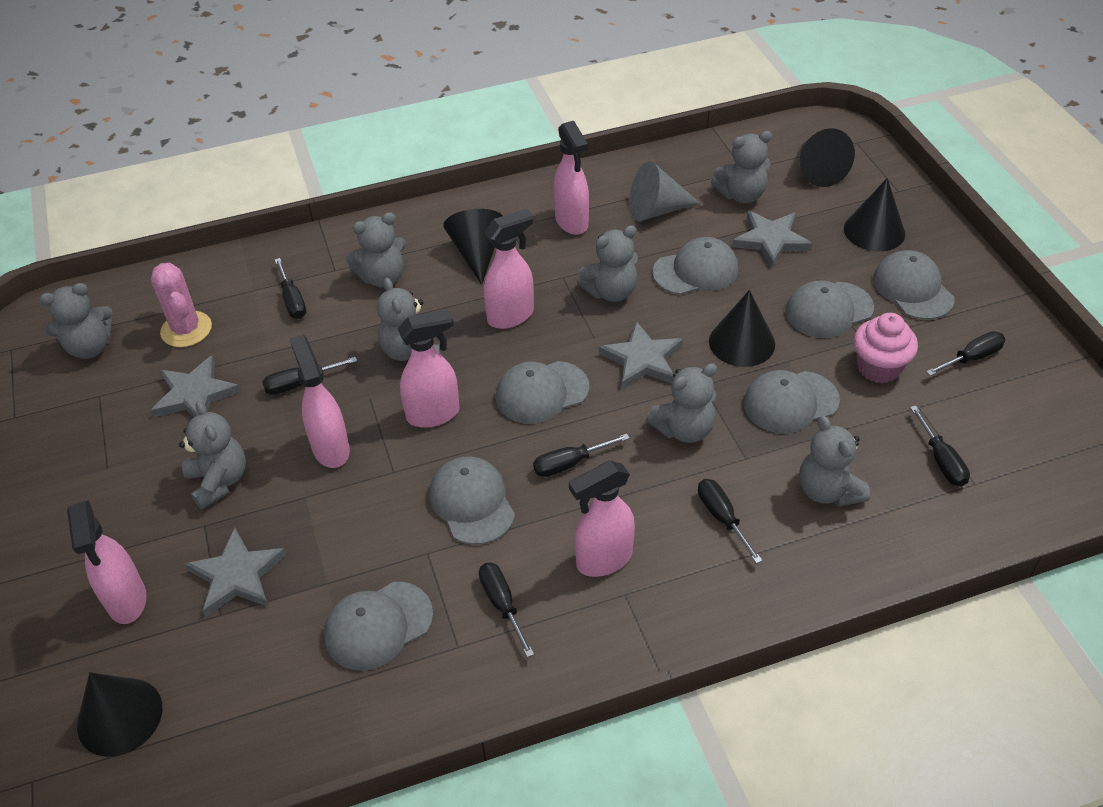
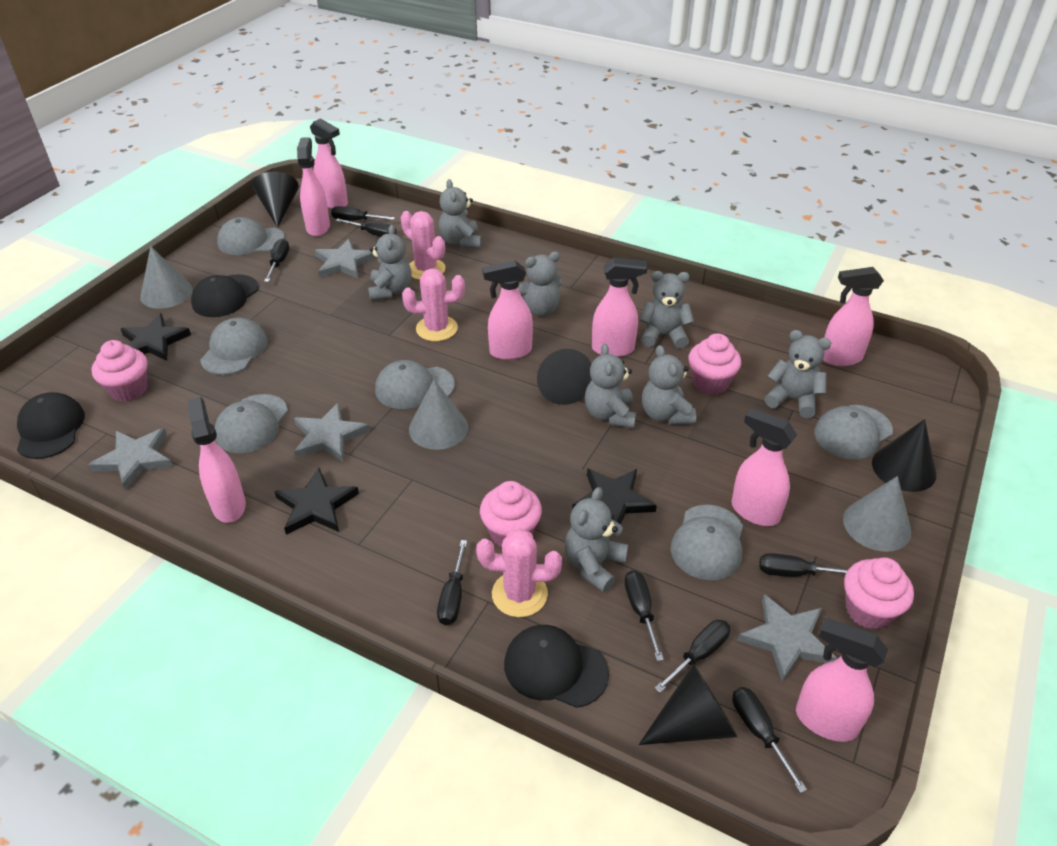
black cap: none = 0 -> [17,392,85,459] [191,274,259,317] [504,625,609,708] = 3
black cone: [77,672,162,757] [443,209,503,285] [709,290,775,367] [800,128,855,187] [844,178,905,251] = 5 -> [252,172,299,228] [537,349,592,405] [639,663,737,745] [872,419,937,492] = 4
black screwdriver: [262,357,357,395] [275,258,306,319] [479,563,534,657] [533,434,630,477] [698,479,763,564] [910,406,970,486] [926,331,1006,376] = 7 -> [264,239,289,282] [331,206,395,221] [336,218,396,237] [437,540,467,625] [624,570,664,661] [655,620,730,693] [732,687,807,793] [759,553,848,577] = 8
black star: none = 0 -> [121,313,191,361] [274,468,359,535] [572,468,657,524] = 3
grey cap: [324,582,433,671] [429,456,515,545] [496,361,589,424] [653,237,738,295] [744,370,840,433] [786,281,874,338] [873,250,954,320] = 7 -> [200,318,268,375] [215,394,288,453] [217,217,285,255] [375,360,455,409] [670,505,743,580] [814,405,893,459] = 6
grey cone: [629,161,700,221] = 1 -> [140,246,193,309] [409,380,468,450] [843,476,912,552] = 3
pink cactus: [151,263,212,347] = 1 -> [401,211,445,280] [402,268,465,341] [476,529,562,617] = 3
pink cupcake: [854,313,918,383] = 1 -> [92,340,148,402] [480,481,542,547] [688,333,741,395] [844,557,914,629] = 4
pink spray bottle: [67,500,147,624] [290,335,350,468] [398,310,460,428] [484,209,534,329] [554,121,589,235] [569,461,635,577] = 6 -> [187,397,246,523] [297,137,330,237] [310,118,348,209] [482,260,533,360] [592,257,647,357] [732,408,797,526] [796,618,888,742] [823,267,884,366] = 8

